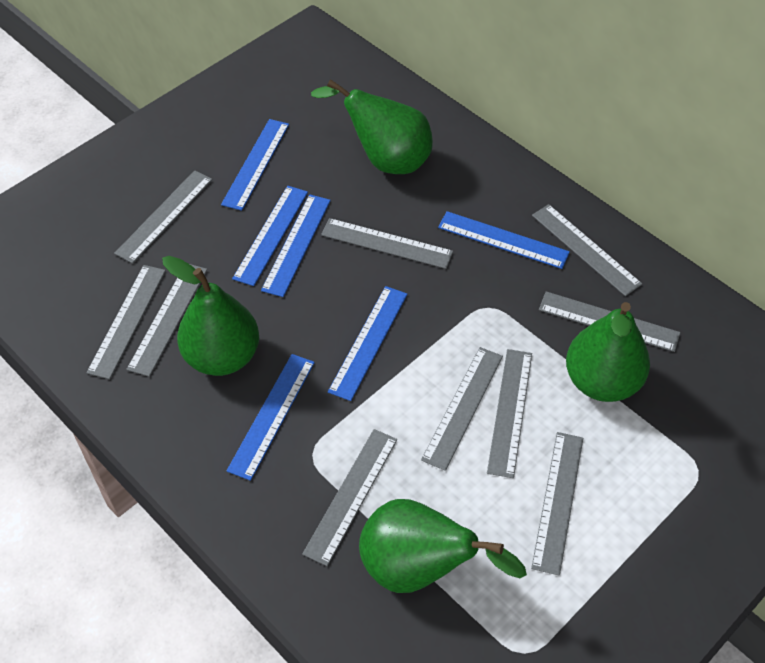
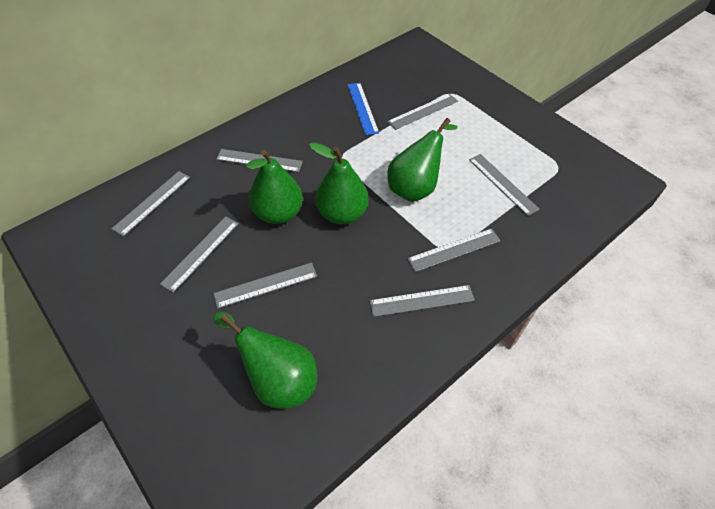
blue ruler: [221,119,289,211] [227,354,315,481] [232,186,308,286] [261,194,331,297] [328,286,408,401] [438,211,570,269] = 6 -> [347,83,379,135] = 1
grey ruler: [86,265,166,379] [114,170,212,263] [126,264,207,377] [302,429,397,566] [321,218,453,269] [421,347,503,471] [487,349,532,478] [531,432,583,576] [532,204,642,296] [539,291,680,352] = 10 -> [112,171,190,237] [160,217,239,293] [213,263,317,308] [216,149,303,172] [370,285,475,317] [387,94,458,130] [407,228,501,272] [469,154,540,216] = 8

